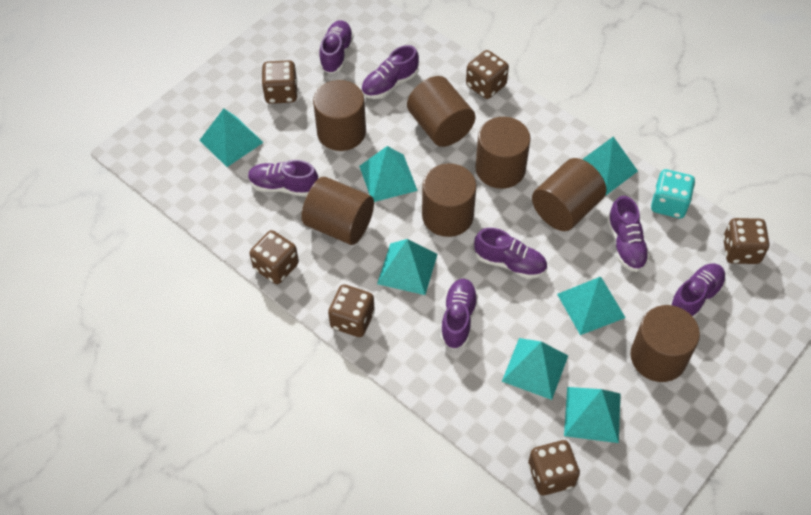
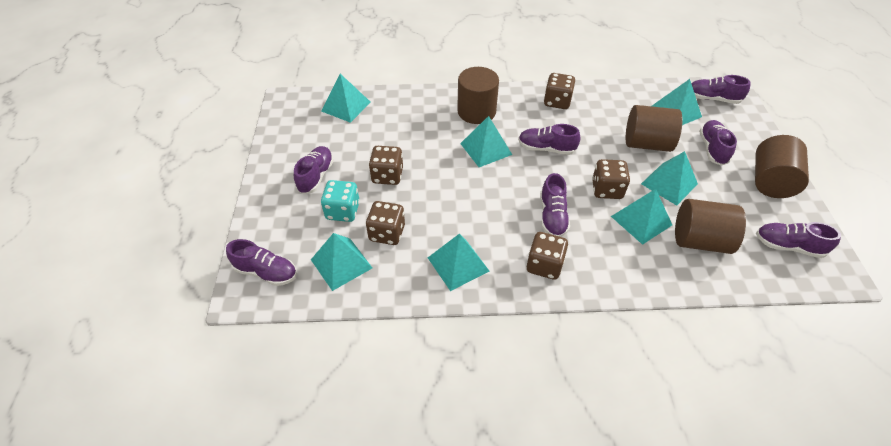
brown cylinder: [301,177,374,245] [313,80,366,151] [407,76,476,147] [422,163,476,237] [475,117,531,189] [532,158,606,231] [630,305,700,382] = 7 -> [457,67,499,124] [626,105,683,152] [675,199,746,254] [755,135,809,198] = 4
brown dice: [250,230,299,284] [262,60,298,104] [328,284,375,337] [466,50,509,99] [528,440,580,495] [723,218,770,264] = 6 -> [366,201,405,245] [369,146,403,185] [527,232,568,280] [544,73,575,109] [592,159,630,199] = 5

